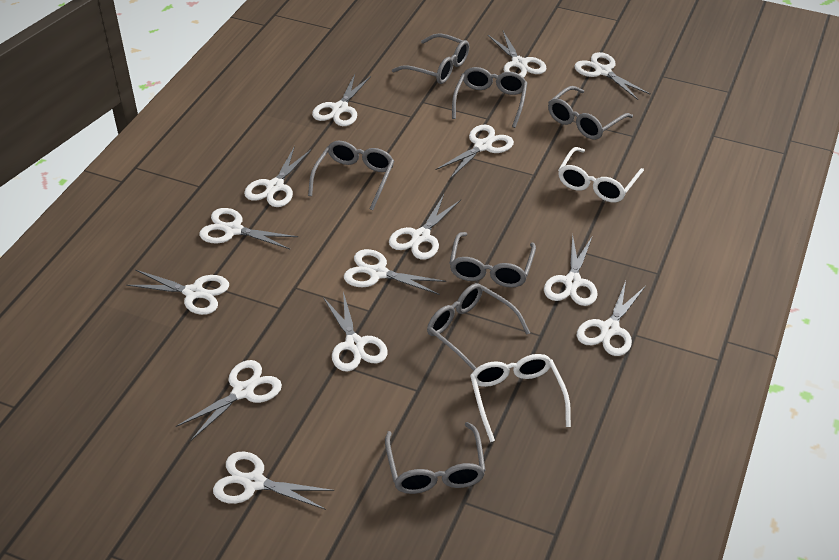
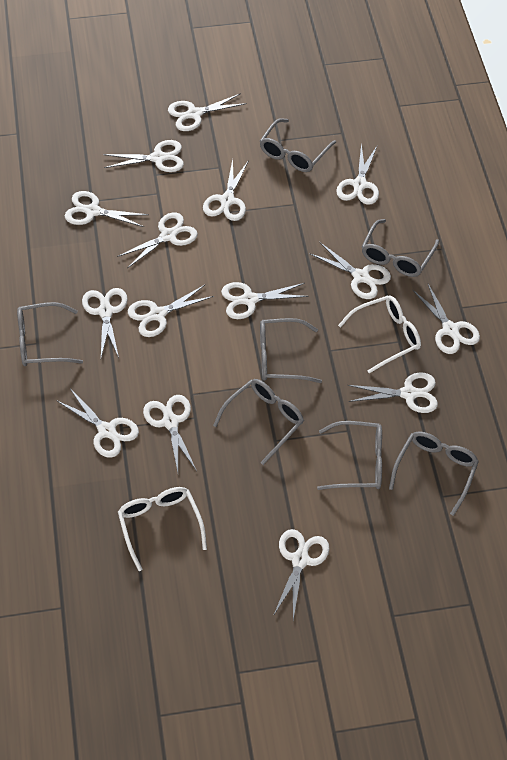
white scissors: [126,270,229,315] [176,360,282,441] [199,208,298,249] [213,452,334,510] [244,146,311,207] [312,74,371,126] [323,292,388,372] [344,249,446,295] [389,195,461,260] [436,125,514,179] [488,31,547,77] [544,234,598,306] [574,52,651,100] [577,281,646,356] = 14 -> [56,390,139,458] [64,191,149,227] [82,288,128,358] [103,140,184,172] [117,212,198,268] [128,285,214,337] [143,395,197,472] [168,93,247,131] [203,159,249,221] [221,282,309,319] [273,529,329,620] [309,242,391,299] [336,143,379,205] [348,373,438,413] [413,284,480,354] = 15

